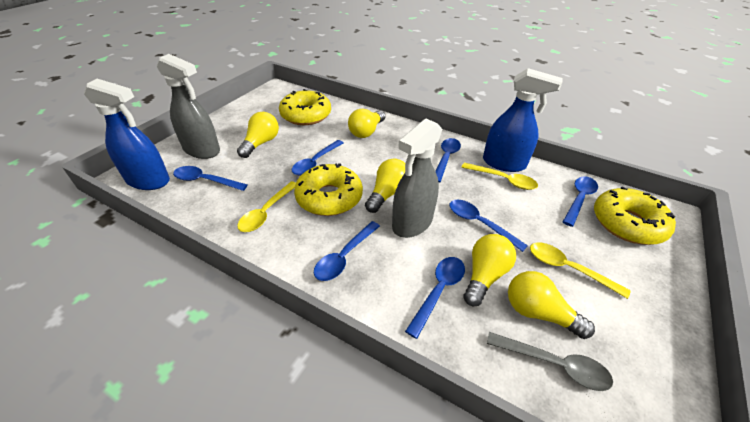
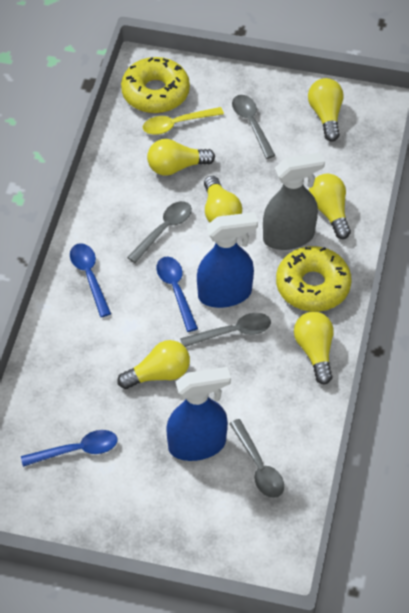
blue spoon: [173,166,248,191] [292,140,343,175] [314,221,380,281] [405,257,465,339] [435,138,461,183] [450,200,528,252] [563,177,598,227] = 7 -> [21,430,117,467] [70,243,111,317] [156,257,198,332] = 3
grey spoon: [487,332,613,391] = 1 -> [127,201,192,263] [180,313,271,347] [229,419,284,498] [232,95,276,159] = 4
grey spray bottle: [157,54,220,159] [392,119,442,238] = 2 -> [263,152,325,250] = 1
yellow donut: [279,89,331,125] [294,164,363,216] [594,186,676,245] = 3 -> [121,57,190,113] [276,246,352,312] = 2
yellow light bulb: [237,112,279,158] [348,109,385,138] [365,158,405,213] [463,234,516,306] [508,271,595,339] = 5 -> [117,340,190,389] [147,139,215,176] [204,176,242,223] [294,312,334,384] [308,78,344,141] [309,173,351,239] = 6
yellow spoon: [237,181,296,232] [461,162,538,190] [530,243,630,299] = 3 -> [143,107,224,135] = 1

